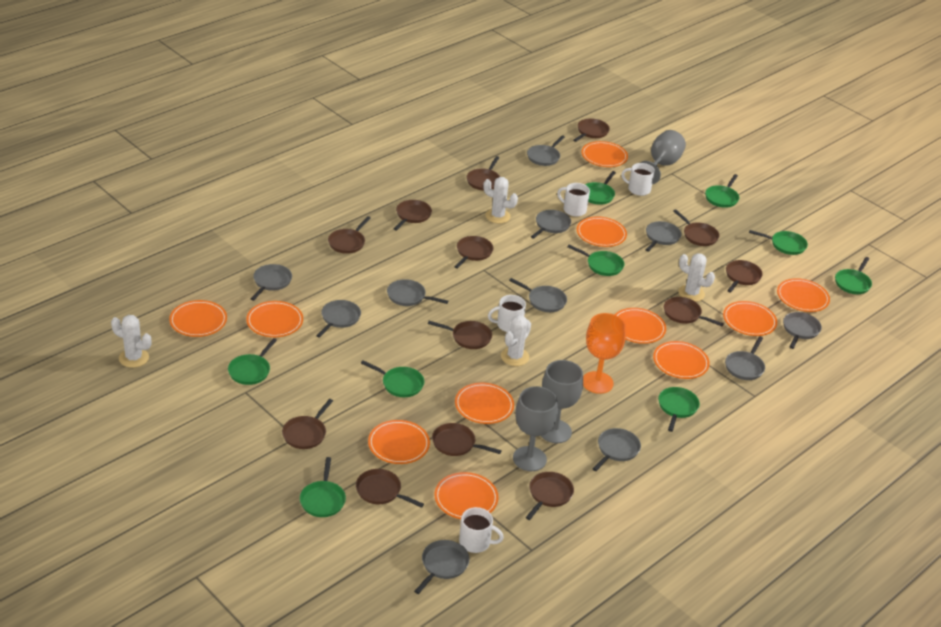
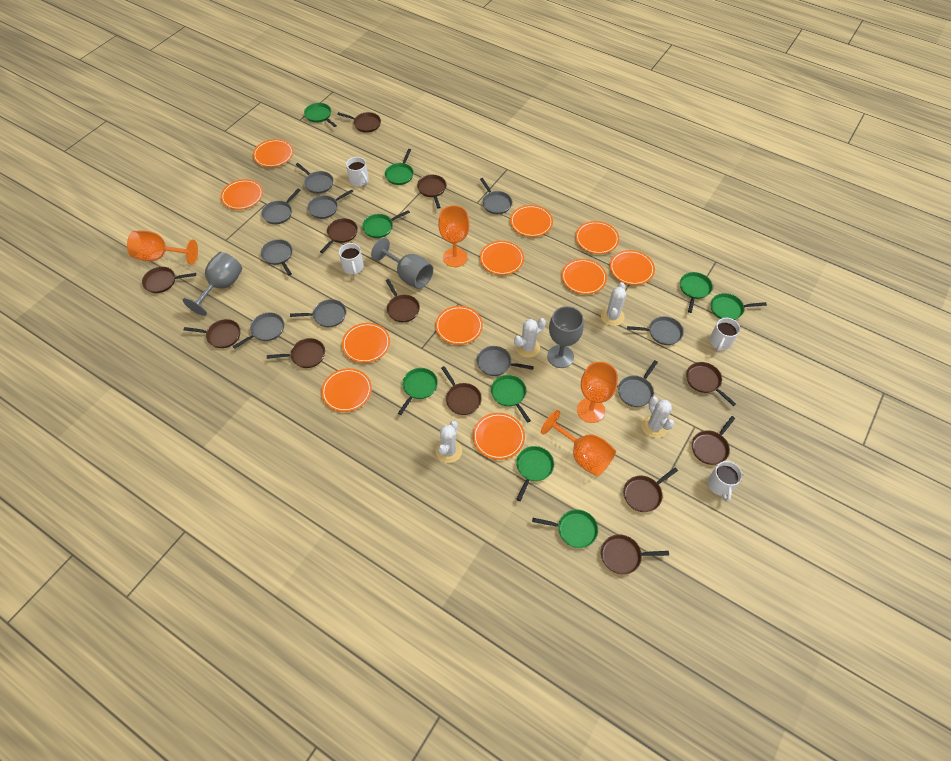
brown pan: [282,399,333,449] [328,216,371,254] [356,469,424,508] [394,200,432,230] [428,321,492,349] [432,423,502,456] [454,236,493,268] [467,156,500,191] [526,472,574,520] [573,118,610,142] [664,297,724,326] [673,209,719,246] [726,260,763,293] = 13 -> [142,267,196,293] [184,319,240,348] [267,338,325,368] [320,218,358,253] [337,112,381,133] [386,279,420,322] [417,175,446,209] [441,366,482,415] [601,534,669,575] [623,467,678,512] [686,362,736,406] [692,416,735,465] = 12
grey pan: [251,264,292,301] [316,300,361,338] [387,279,448,306] [414,540,470,594] [509,278,567,312] [527,135,565,166] [531,210,571,239] [592,428,641,471] [646,221,681,252] [725,336,765,380] [783,312,822,349] = 11 -> [233,312,284,349] [261,189,300,224] [261,239,292,275] [290,299,346,327] [296,163,334,194] [308,189,353,219] [477,346,534,376] [480,178,512,214] [618,360,658,407] [627,316,683,345] = 10
orange goblet: [583,313,626,394] = 1 -> [127,231,198,265] [438,205,470,267] [541,410,616,476] [577,362,618,423] = 4

